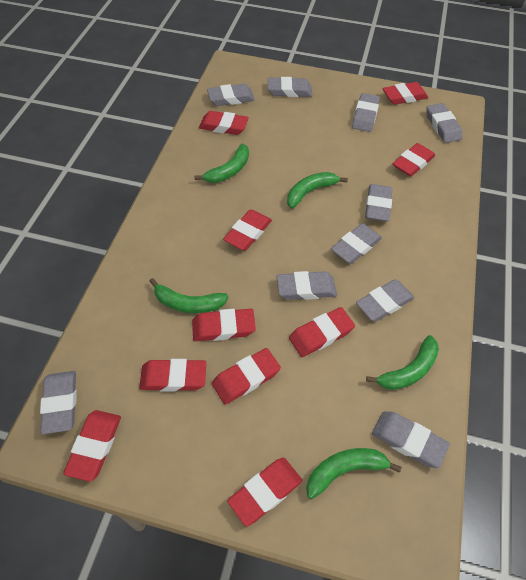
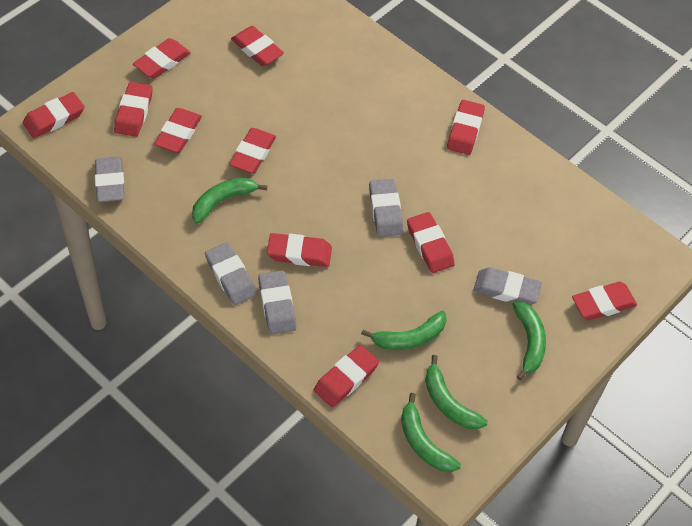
grey eraser: [40,371,77,434] [207,84,255,106] [268,77,312,97] [276,271,337,300] [331,223,382,264] [352,93,380,132] [356,279,414,322] [365,184,392,222] [372,411,450,468] [426,103,462,143] = 10 -> [95,157,124,202] [205,242,257,305] [258,270,296,334] [369,179,403,237] [473,267,542,305] = 5
red eraser: [63,410,121,482] [139,359,206,391] [192,309,256,341] [199,111,249,135] [212,348,281,404] [223,209,272,250] [227,458,302,526] [289,307,355,357] [382,82,428,105] [392,143,435,177] = 10 -> [23,92,85,138] [114,82,153,137] [133,38,191,79] [154,108,202,153] [229,128,276,173] [231,26,284,66] [267,233,332,267] [314,345,379,407] [407,212,455,273] [447,100,485,155] [572,281,637,320] = 11

